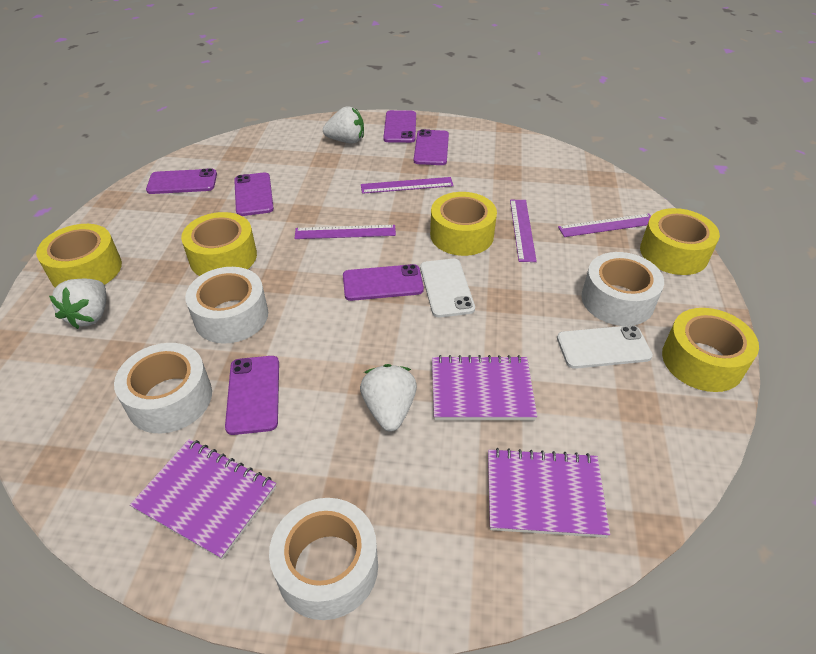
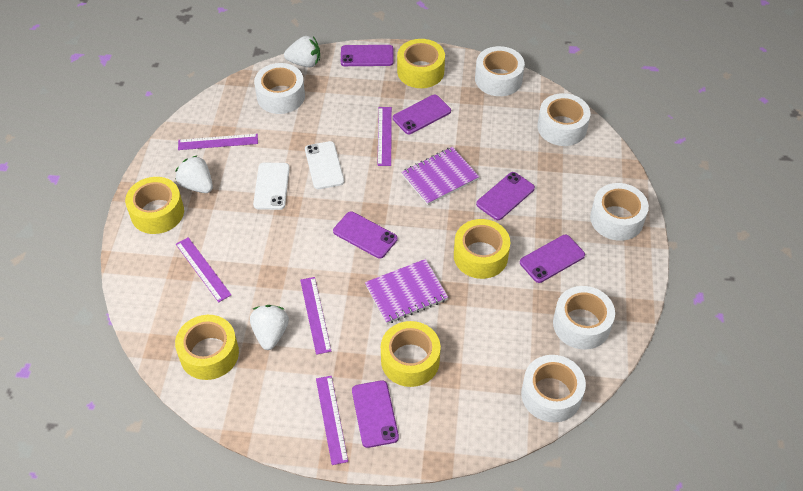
purple notebook: [130,439,276,560] [432,355,537,420] [488,448,610,538] = 3 -> [365,259,448,324] [401,147,480,205] = 2
purple ruler: [294,225,396,239] [361,177,454,194] [510,200,537,262] [558,213,651,237] = 4 -> [176,237,231,302] [178,134,258,150] [300,277,331,355] [316,376,348,465] [378,107,392,166] = 5
white tape: [114,343,212,433] [185,267,268,344] [269,498,378,620] [582,252,664,326] = 4 -> [254,63,305,114] [475,46,525,96] [521,355,586,422] [537,93,590,146] [553,286,615,350] [590,183,649,241] = 6

